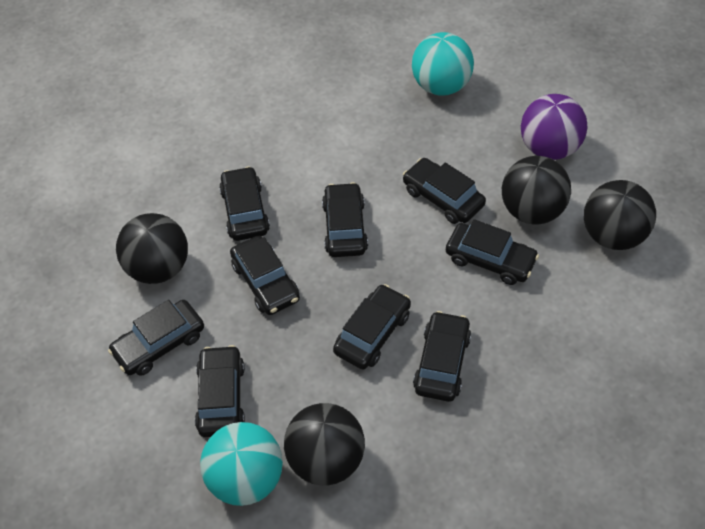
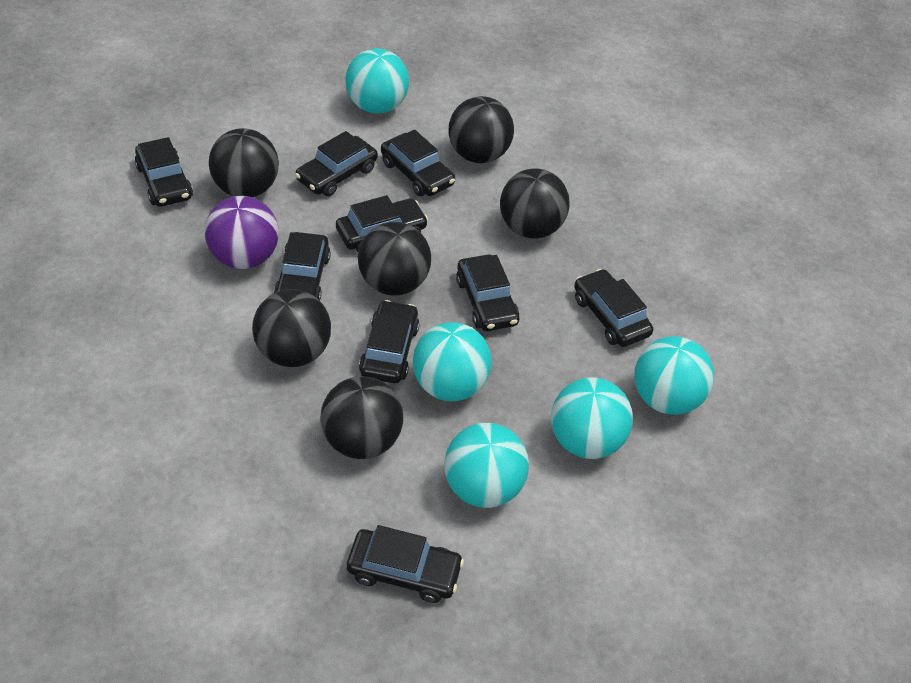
black ball: [116,213,188,284] [284,403,365,486] [502,156,571,224] [584,180,656,250] = 4 -> [209,128,279,197] [252,289,331,367] [320,376,403,459] [358,222,431,296] [448,96,514,163] [500,169,570,238] = 6
turquoise ball: [200,422,283,506] [412,32,474,96] = 2 -> [346,48,409,114] [413,322,492,401] [444,423,529,508] [551,377,633,459] [635,336,714,415] = 5

